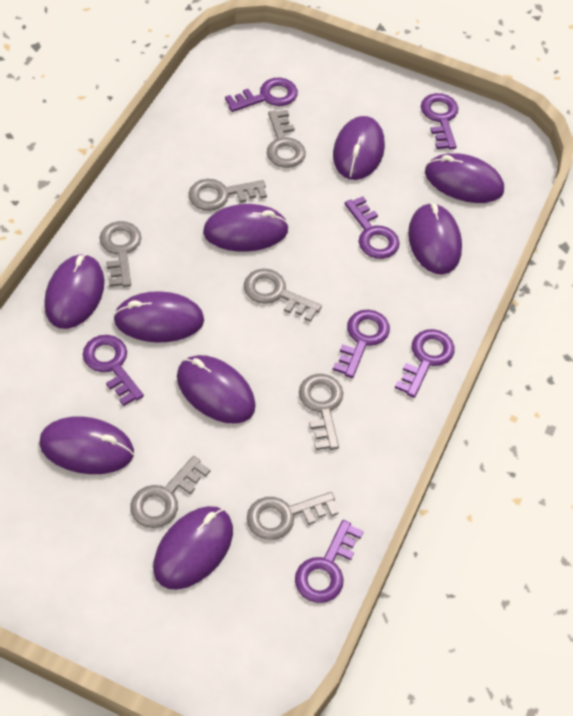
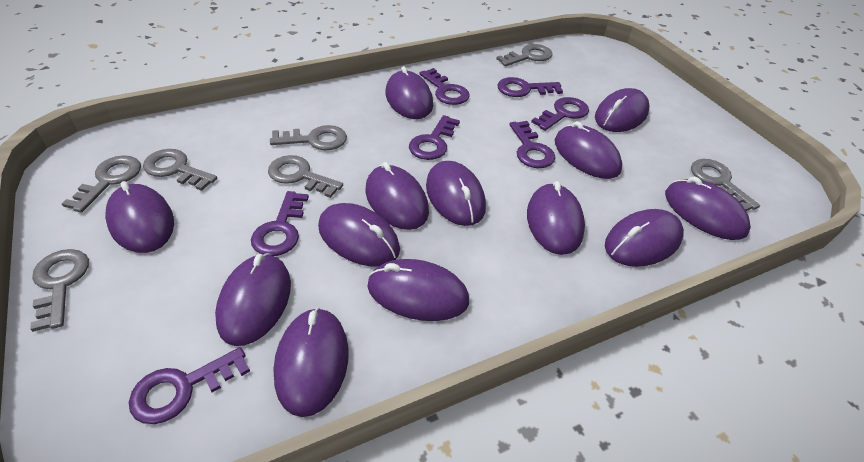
purple mouse: [39,416,134,474] [44,254,104,329] [113,291,204,343] [153,506,233,590] [177,355,256,424] [203,204,289,252] [333,116,385,180] [408,203,462,275] [425,153,504,203] = 9 -> [105,181,174,253] [215,253,291,346] [274,307,349,417] [318,203,400,267] [366,162,429,230] [367,259,469,321] [385,66,433,119] [426,161,486,226] [527,181,585,255] [555,121,622,179] [595,88,650,132] [605,209,684,267] [665,176,751,240] = 13

